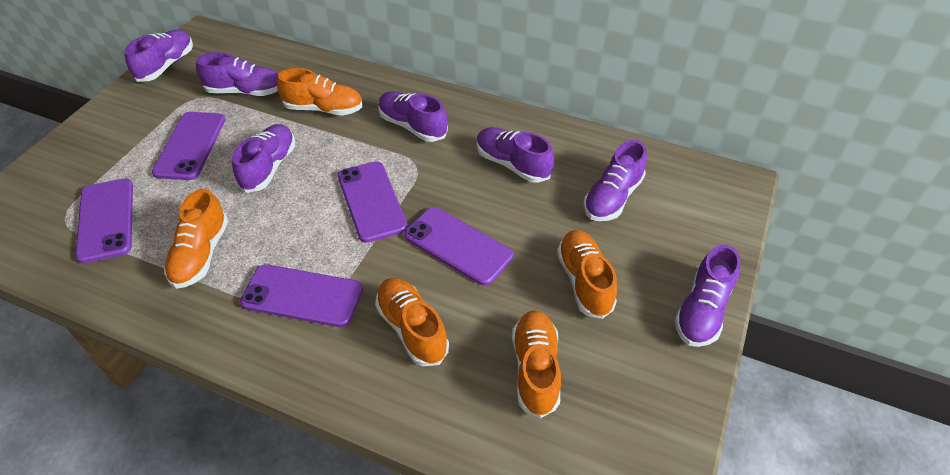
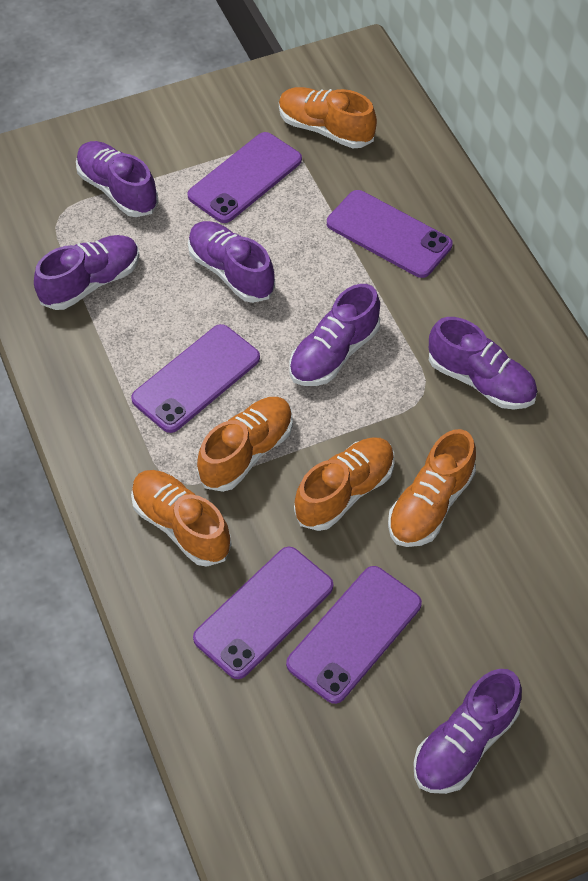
purple shoe: [124,30,193,82] [196,52,278,96] [232,124,295,193] [378,91,448,142] [477,127,554,183] [584,140,647,221] [674,244,741,347] = 7 -> [34,235,140,310] [76,141,159,217] [188,221,275,303] [289,284,380,386] [413,669,522,794] [429,317,537,409] = 6

